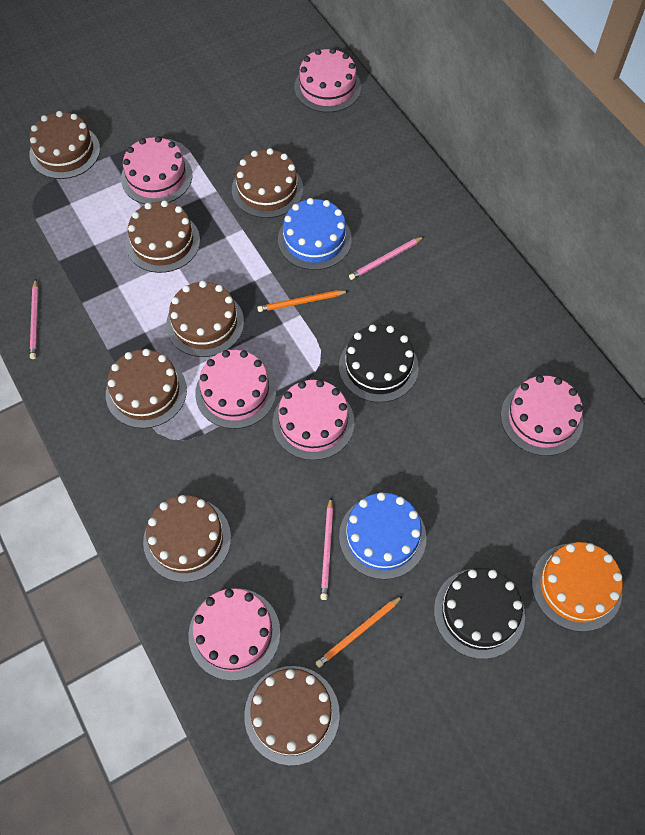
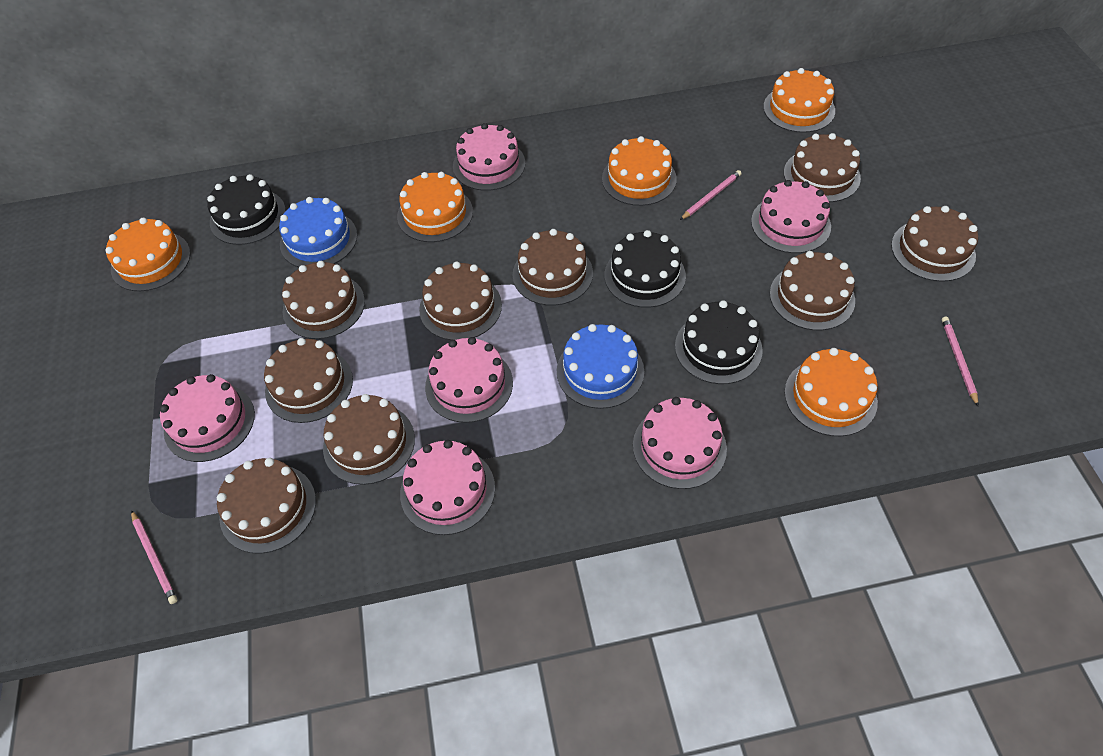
black cake: [339,325,419,402] [434,568,525,659] = 2 -> [207,174,286,245] [604,230,686,308] [675,300,763,384] = 3
brown cake: [29,111,100,179] [106,349,187,428] [126,200,200,273] [143,495,231,582] [166,281,244,357] [232,148,303,218] [244,666,340,766] = 7 -> [217,458,316,554] [264,338,353,423] [282,261,365,339] [323,394,415,485] [419,262,502,340] [513,229,593,305] [770,251,855,330] [784,133,861,202] [891,206,978,282] = 9
orange cake: [532,542,623,632] = 1 -> [105,218,191,291] [397,172,473,242] [602,136,677,206] [763,68,835,133] [784,348,878,436] = 5
orange pencil: [257,290,348,312] [315,596,403,668] = 2 -> none = 0

